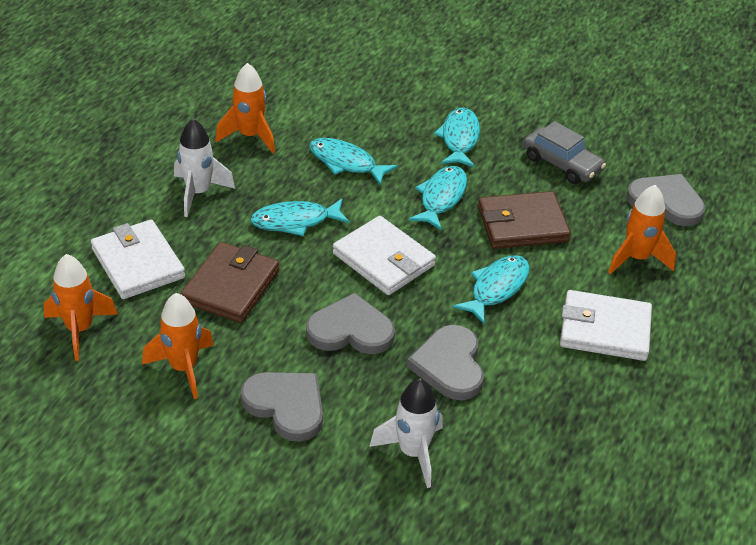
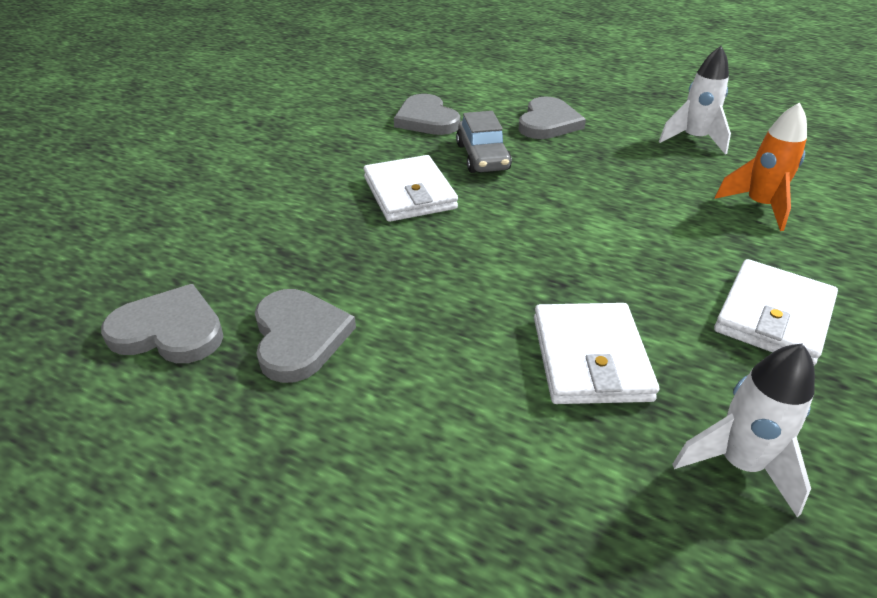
brown wallet: [180,242,279,323] [478,191,571,249] = 2 -> none = 0
orange rocket: [44,254,118,361] [142,293,214,399] [215,63,275,153] [608,185,676,275] = 4 -> [715,102,807,231] = 1
turquoise fish: [250,198,349,236] [309,138,398,186] [408,166,467,231] [434,108,480,168] [452,255,530,324] = 5 -> none = 0

